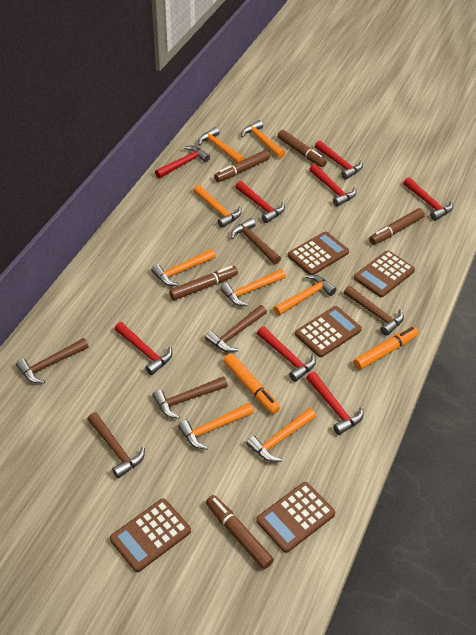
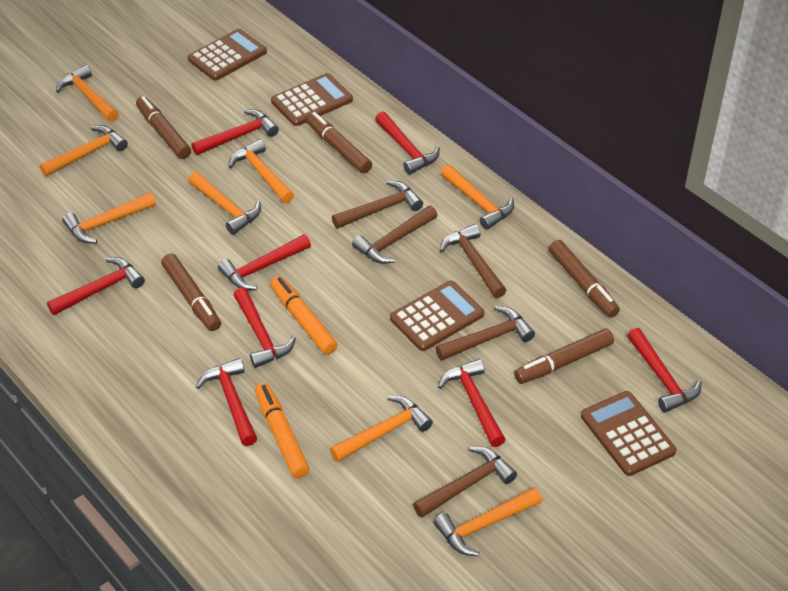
brown calculator: [110,499,191,572] [256,482,335,553] [288,231,349,275] [295,306,362,357] [354,250,415,297] = 5 -> [188,29,267,81] [271,73,353,126] [390,281,484,351] [581,391,676,476] = 4
brown hammer: [16,338,89,384] [87,412,145,478] [153,376,228,419] [205,305,267,352] [231,218,281,265] [344,286,404,336] = 6 -> [332,181,423,229] [352,206,438,264] [413,446,517,518] [436,306,535,360] [440,224,507,298] = 5

